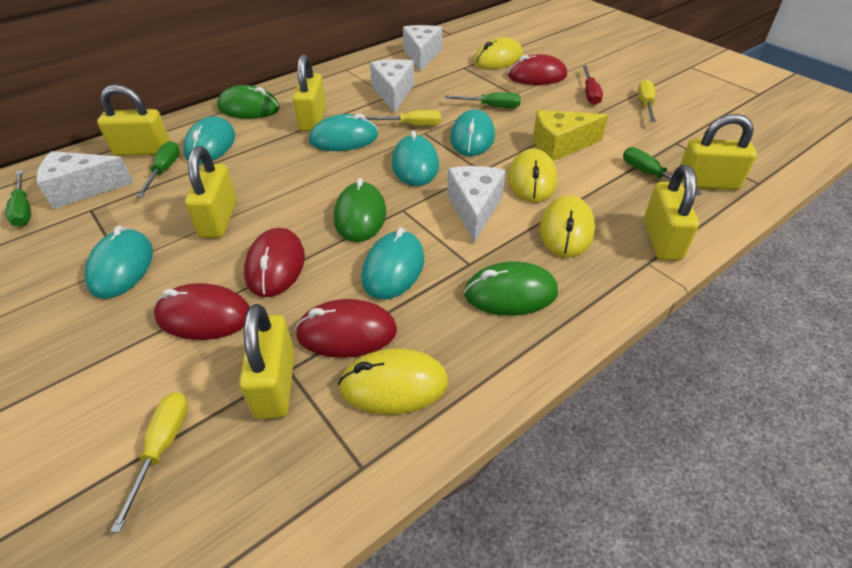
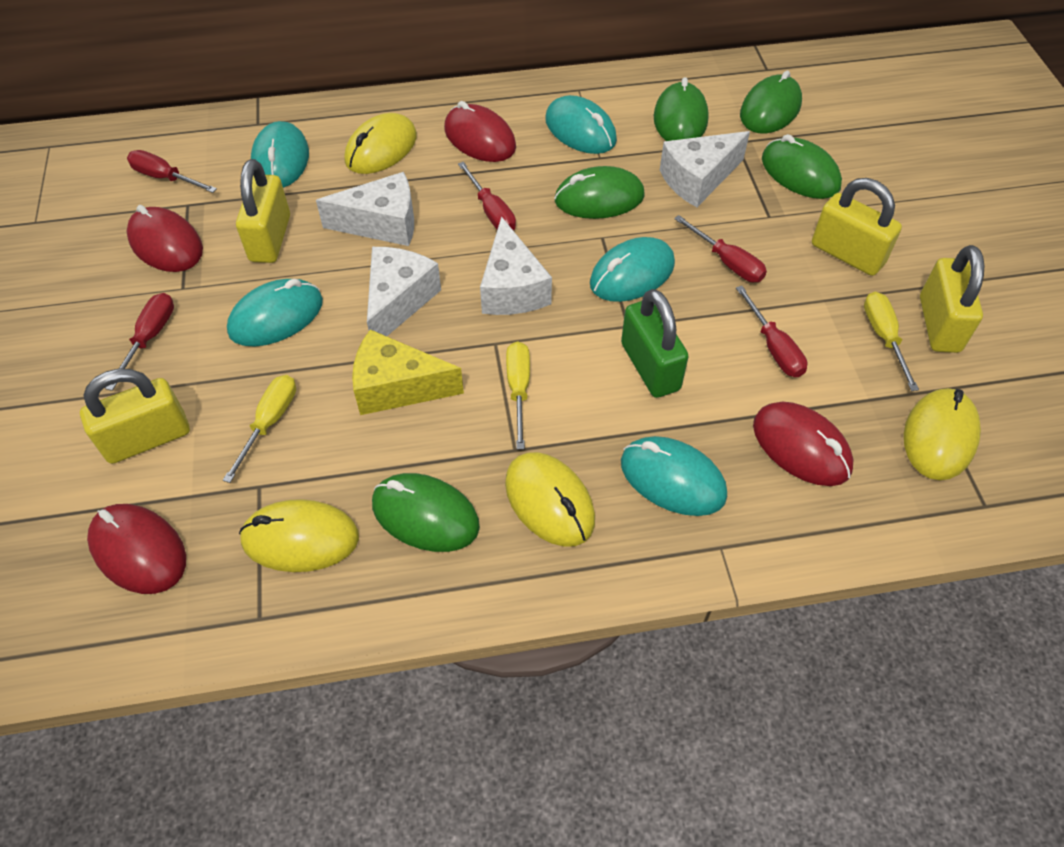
green mouse: [217,85,280,119] [334,178,386,242] [464,261,558,316] = 3 -> [372,473,480,552] [554,166,645,219] [654,77,709,141] [740,71,802,133] [762,134,842,199] = 5
green padlock: none = 0 -> [621,289,689,398] = 1
green screwdriver: [6,170,31,226] [136,141,180,197] [445,92,521,108] [623,147,702,196] = 4 -> none = 0
red screwdriver: [583,66,603,105] = 1 -> [105,293,174,391] [127,150,217,193] [458,162,516,230] [674,215,767,282] [736,286,807,377] = 5
turquoise mouse: [85,226,153,299] [183,116,235,164] [309,114,378,151] [362,227,424,299] [392,130,439,186] [450,109,495,156] = 6 -> [227,279,323,347] [251,121,309,188] [545,95,617,154] [590,237,675,302] [621,436,727,516] = 5
yellow padlock: [97,84,170,156] [185,146,237,238] [239,304,295,419] [293,54,326,131] [644,165,699,261] [680,114,757,190] = 6 -> [80,369,190,464] [236,159,290,263] [812,178,902,276] [920,245,984,353] = 4

